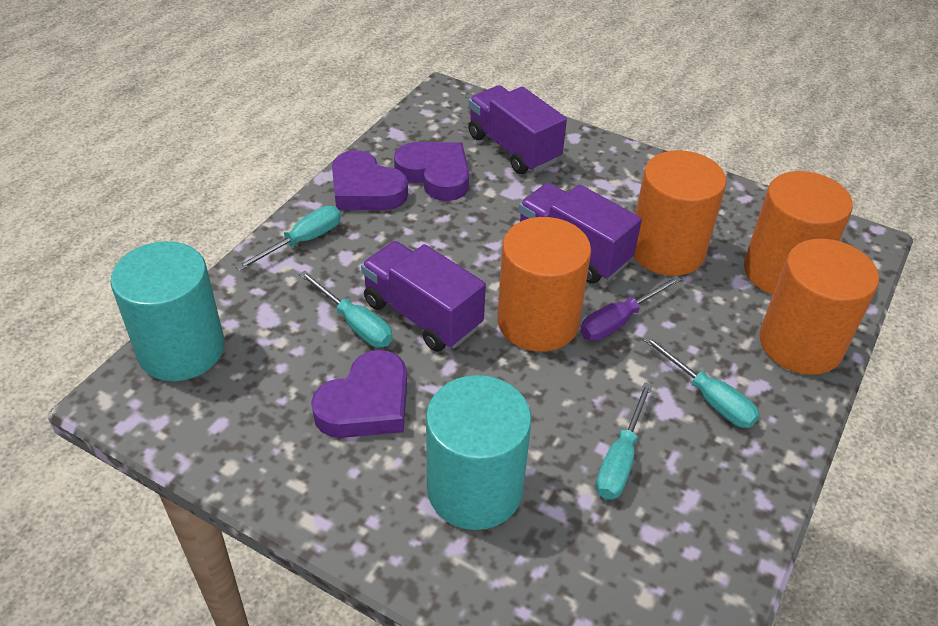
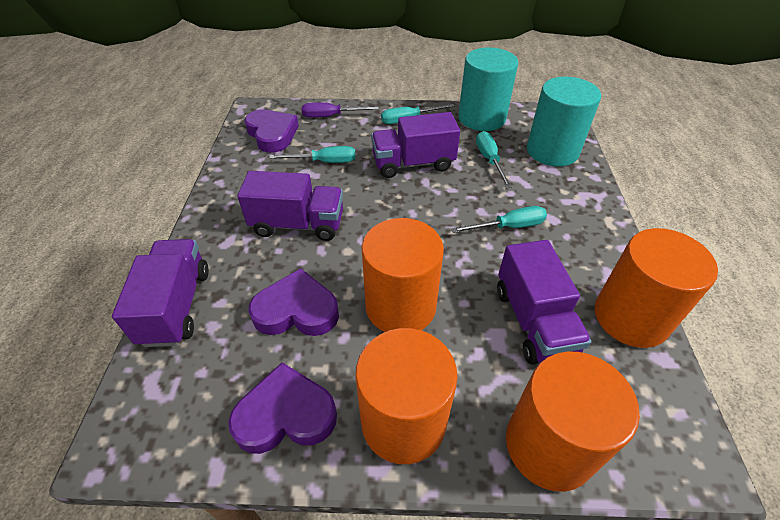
purple truck: [361,241,486,352] [468,85,567,174] [519,183,642,283] = 3 -> [112,239,209,347] [237,171,343,241] [371,112,460,178] [497,240,592,365] = 4

